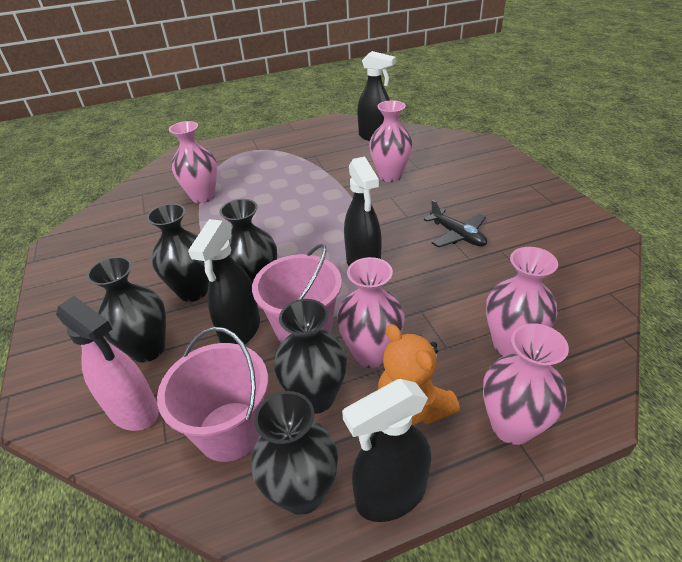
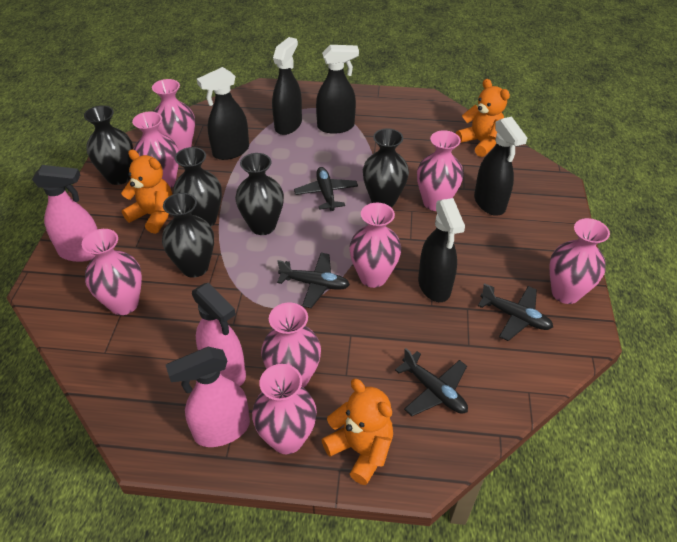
black plane: [424,200,487,247] = 1 -> [277,253,350,308] [294,167,358,211] [395,348,468,416] [478,283,553,341] = 4
black spray bottle: [188,219,260,344] [342,379,431,522] [344,157,382,266] [357,51,396,141] = 4 -> [197,67,249,160] [272,37,302,135] [316,45,359,134] [418,198,465,302] [474,117,527,216] = 5
orange teddy bear: [378,324,460,425] = 1 -> [121,150,172,234] [322,379,393,485] [456,79,510,157] = 3
pink bucket: [157,327,268,462] [252,244,342,343] = 2 -> none = 0
pink spray bottle: [56,296,159,431] = 1 -> [32,165,98,262] [166,347,250,447] [192,283,246,386] = 3
pink vase: [169,121,217,203] [337,257,405,368] [369,100,413,182] [483,323,569,445] [486,247,558,356] = 5 -> [82,229,142,315] [132,112,179,188] [152,79,195,151] [252,364,317,454] [261,302,321,388] [349,203,401,288] [417,130,464,211] [550,218,610,304] = 8

